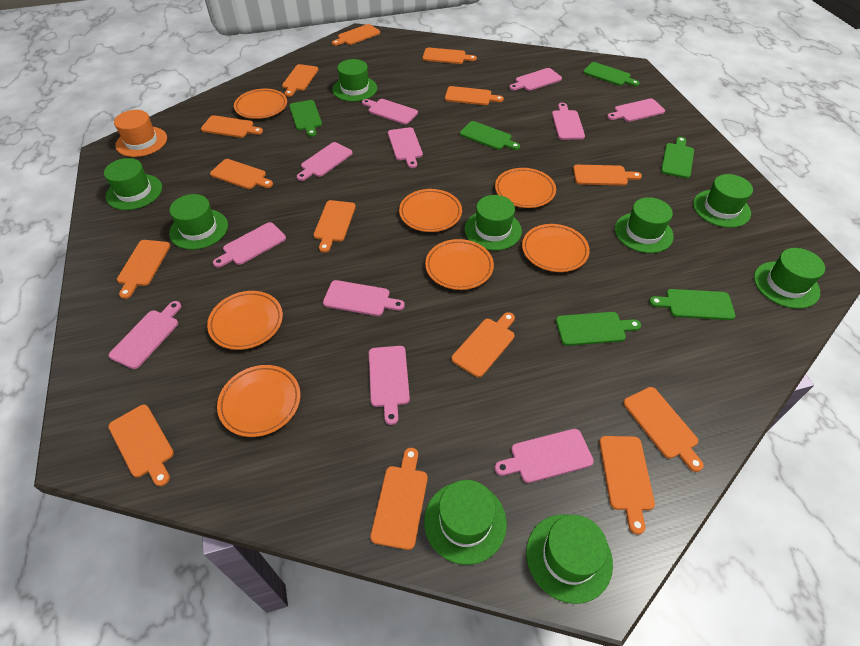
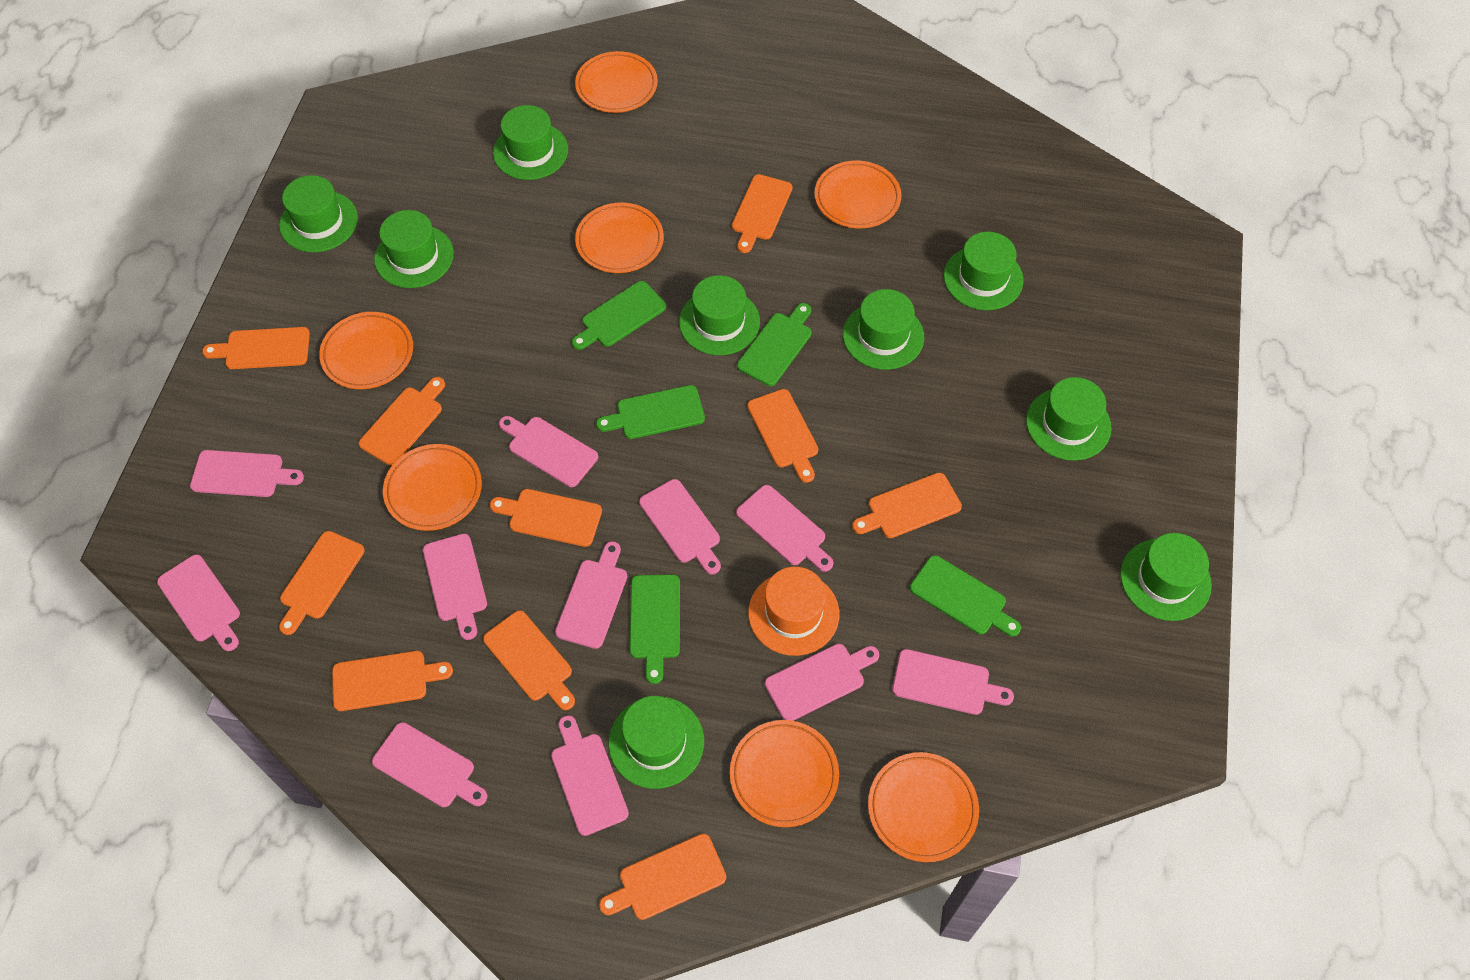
green cutting board: [289,100,322,137] [460,121,520,150] [556,312,641,346] [583,62,640,86] [649,289,736,320] [661,137,694,178] = 6 -> [572,281,667,350] [596,385,705,439] [630,574,680,684] [737,303,812,386] [910,555,1021,636] = 5
orange cutting board: [108,405,174,486] [117,240,170,299] [201,115,263,138] [210,159,273,189] [282,64,319,97] [314,200,356,253] [332,24,380,46] [370,448,428,550] [422,48,477,64] [445,86,504,105] [451,312,515,377] [573,165,642,186] [599,436,655,535] [623,387,704,472] = 14 -> [202,327,310,369] [279,531,365,635] [332,651,453,711] [359,377,445,465] [483,610,575,710] [490,489,602,547] [599,834,726,920] [732,174,792,253] [747,389,818,483] [852,473,962,538] = 10

